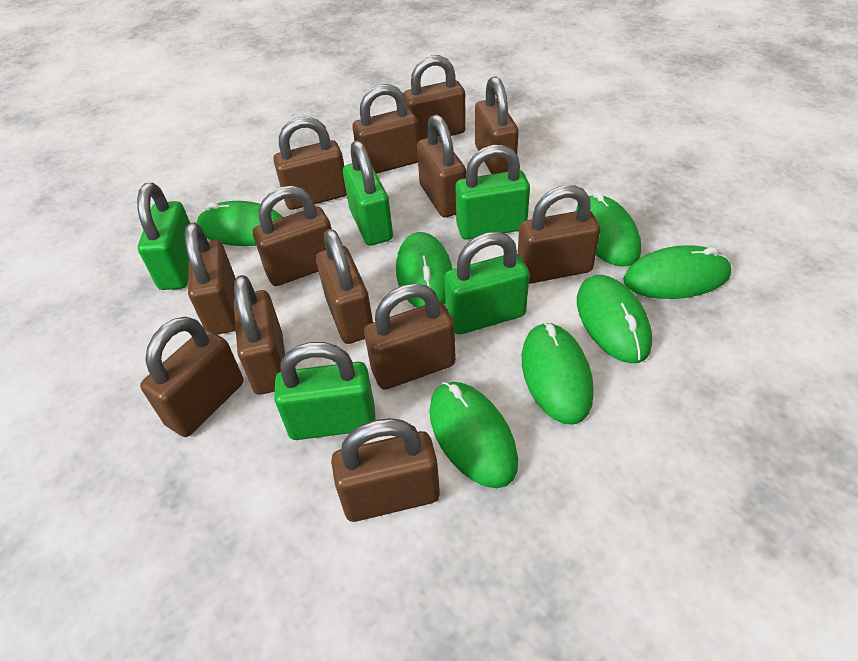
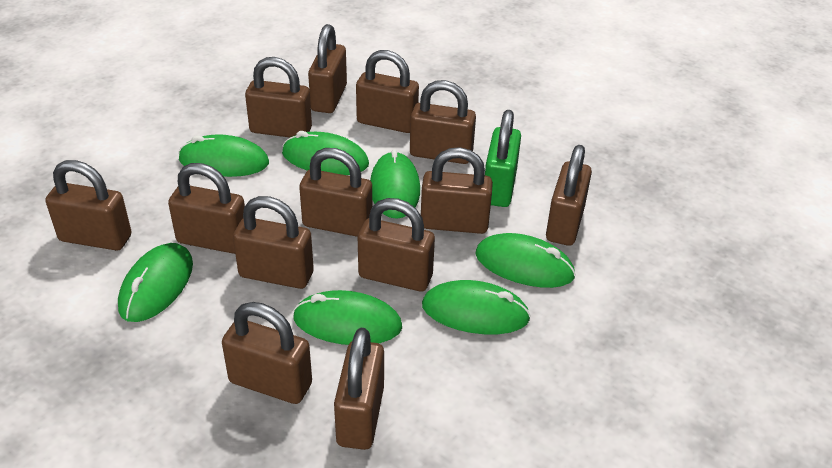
green padlock: [137,183,190,290] [274,342,376,440] [343,140,393,246] [444,232,530,335] [455,145,530,240] = 5 -> [485,110,521,207] = 1

